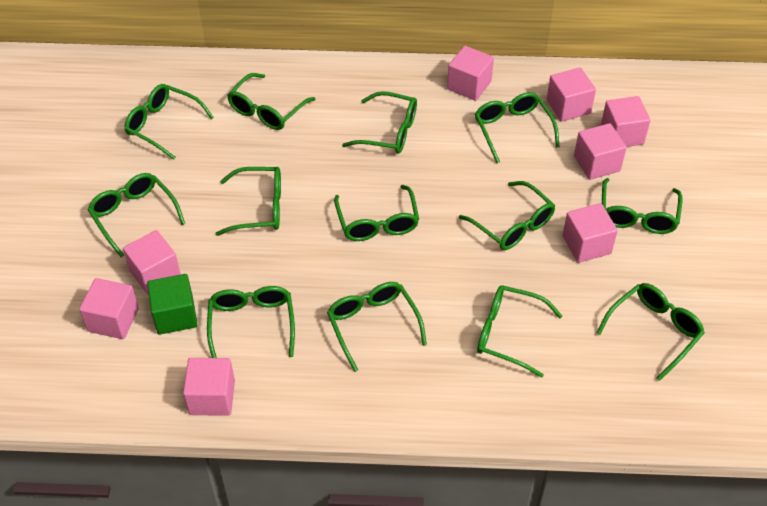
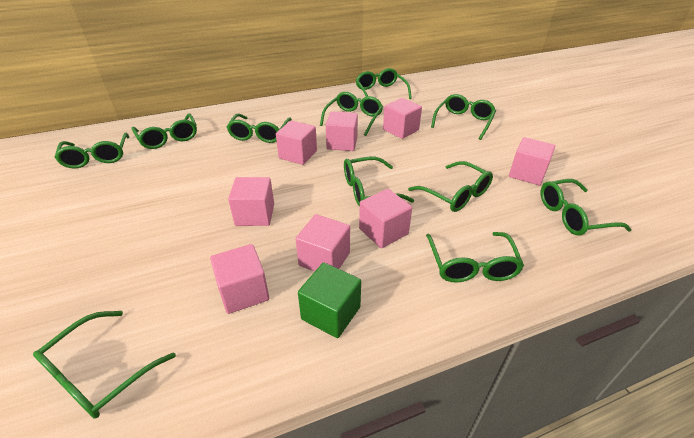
green glasses: [88,173,185,258] [125,84,214,160] [207,286,295,358] [216,167,281,236] [227,73,316,130] [327,282,427,372] [334,185,419,241] [342,91,417,154] [459,181,555,250] [475,92,560,163] [477,285,562,378] [596,283,705,381] [602,178,682,234] = 13 -> [33,311,176,419] [54,132,129,169] [131,114,197,149] [227,114,292,143] [320,92,383,136] [344,157,414,206] [356,68,412,99] [408,161,493,212] [426,232,524,282] [431,94,496,140] [541,179,632,236] = 11

